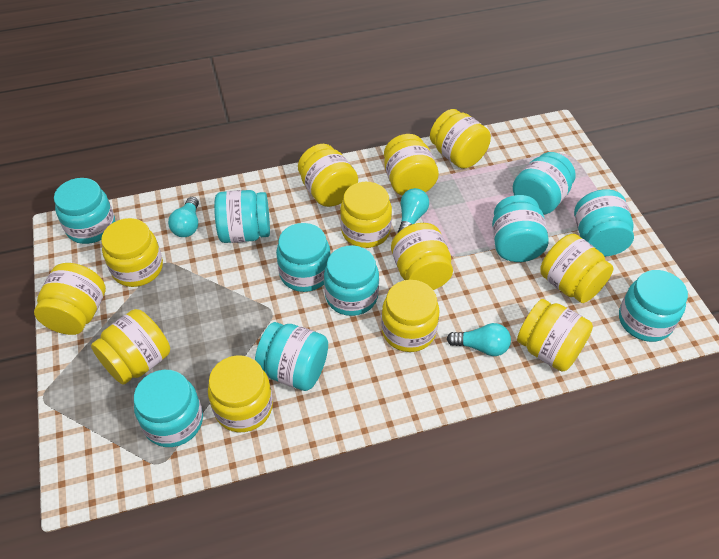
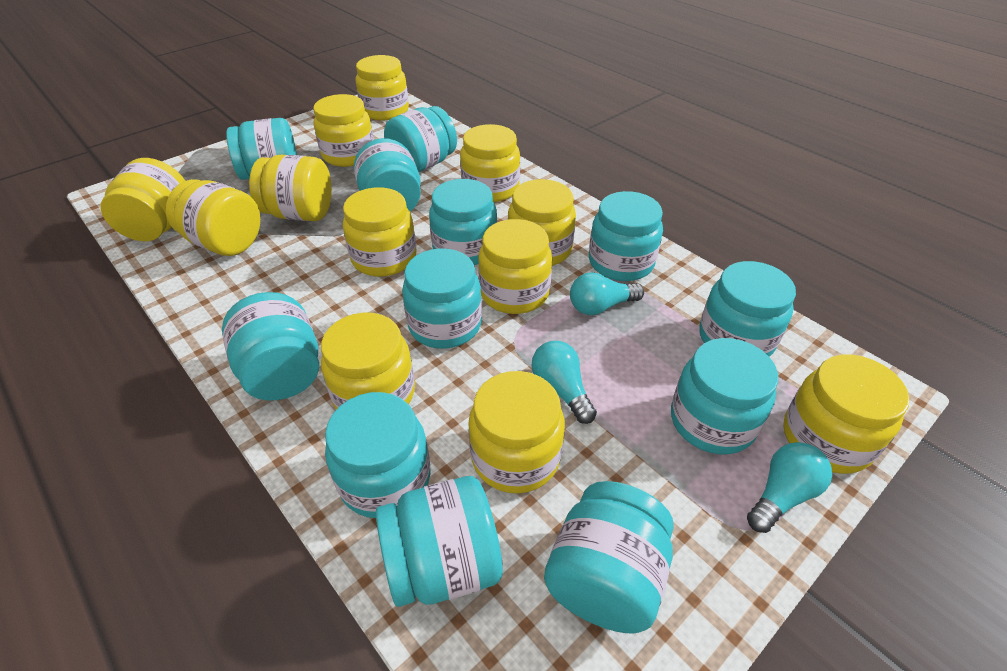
turquoise jar: [54,178,115,244] [134,370,203,447] [214,190,270,243] [255,322,328,391] [276,223,331,292] [324,245,379,316] [492,195,549,262] [513,152,576,215] [574,189,634,256] [619,270,688,342] = 10 -> [222,292,319,400] [226,118,297,180] [325,392,431,518] [354,138,421,211] [376,476,503,607] [384,106,457,172] [402,248,482,349] [429,179,497,265] [544,481,674,634] [589,191,663,281] [671,338,778,455] [699,261,796,357] = 12

